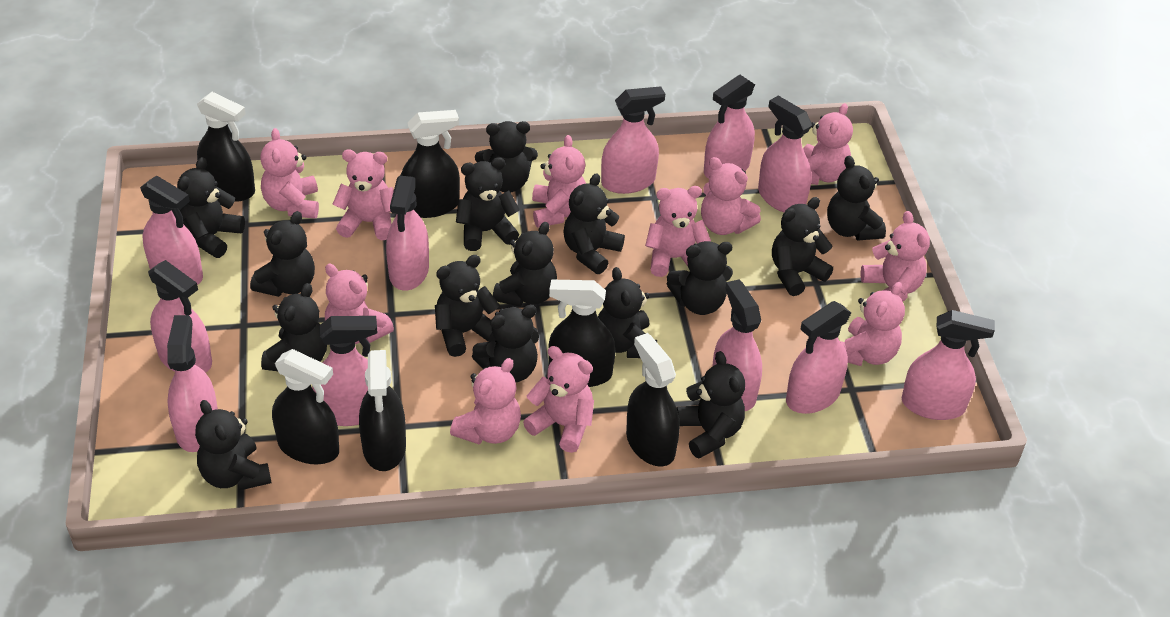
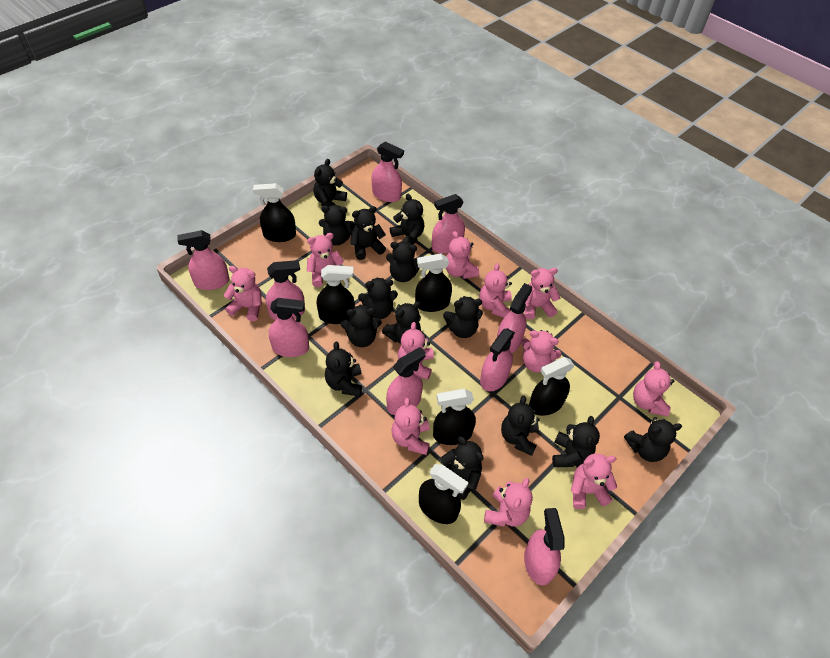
black teddy bear: [177,157,245,258] [195,400,271,490] [250,211,315,297] [261,283,327,371] [435,255,500,357] [456,157,520,251] [472,305,539,382] [475,121,538,192] [493,222,557,307] [563,173,625,274] [598,267,657,358] [667,241,733,315] [677,351,745,459] [772,197,833,296] [827,156,886,240] = 15 -> [313,159,347,207] [319,205,355,246] [325,342,362,397] [341,305,382,347] [350,206,386,260] [358,277,398,319] [382,302,421,344] [386,242,420,282] [390,194,424,245] [440,436,484,500] [443,296,483,338] [501,396,540,456] [552,416,600,467] [624,417,682,462] = 14
pink spray bottle: [140,175,203,285] [148,260,212,373] [167,315,218,452] [312,316,378,426] [386,175,429,291] [601,86,665,194] [704,75,755,179] [712,279,762,411] [758,96,812,212] [786,301,851,414] [902,310,995,420] = 11 -> [177,230,229,290] [266,260,305,320] [269,298,309,357] [372,141,404,202] [386,347,426,415] [432,194,465,254] [480,328,515,391] [497,283,532,353] [524,508,565,585] = 9

